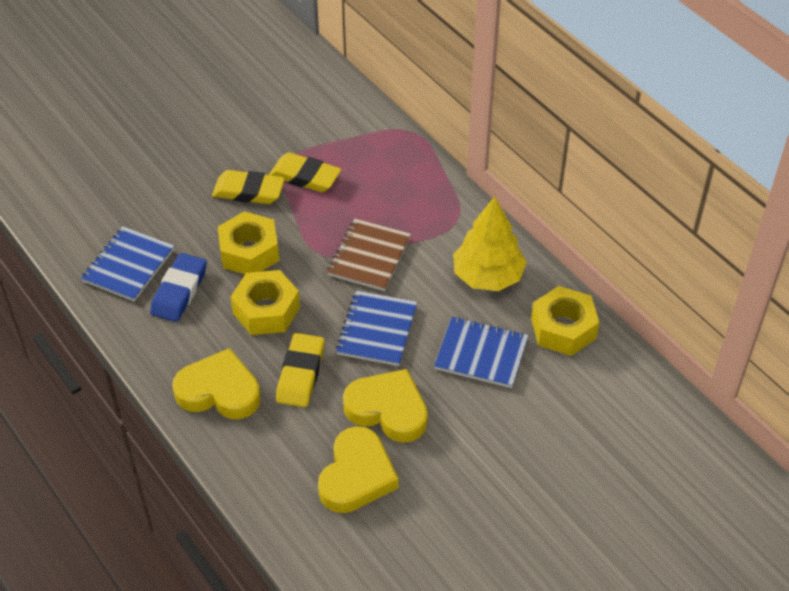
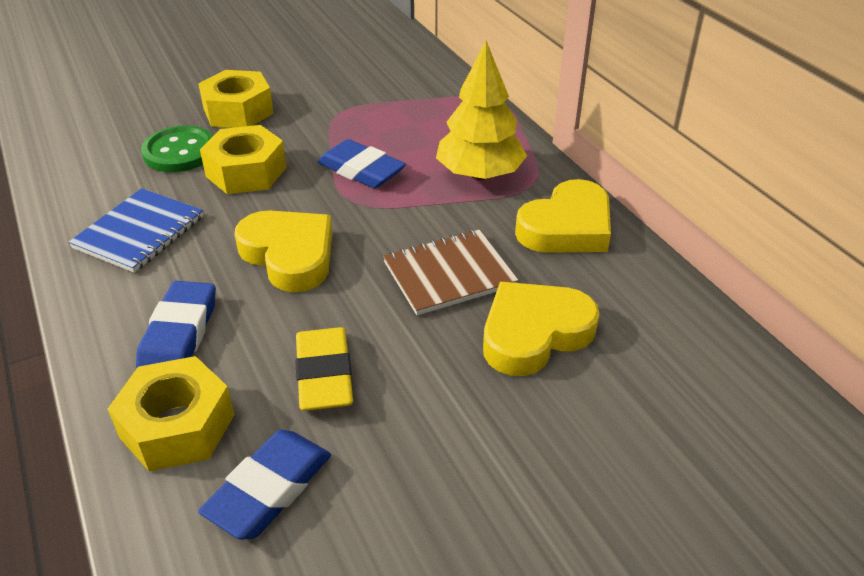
blue eraser: [150,253,207,322] = 1 -> [136,281,216,369] [198,430,331,540] [317,139,406,188] = 3
blue notebook: [81,226,174,302] [336,291,417,366] [434,317,529,388] = 3 -> [69,188,203,273] = 1
green button: none = 0 -> [141,125,214,172] = 1
yellow eraser: [212,170,285,204] [269,152,342,192] [276,333,325,407] = 3 -> [295,327,353,411] = 1

